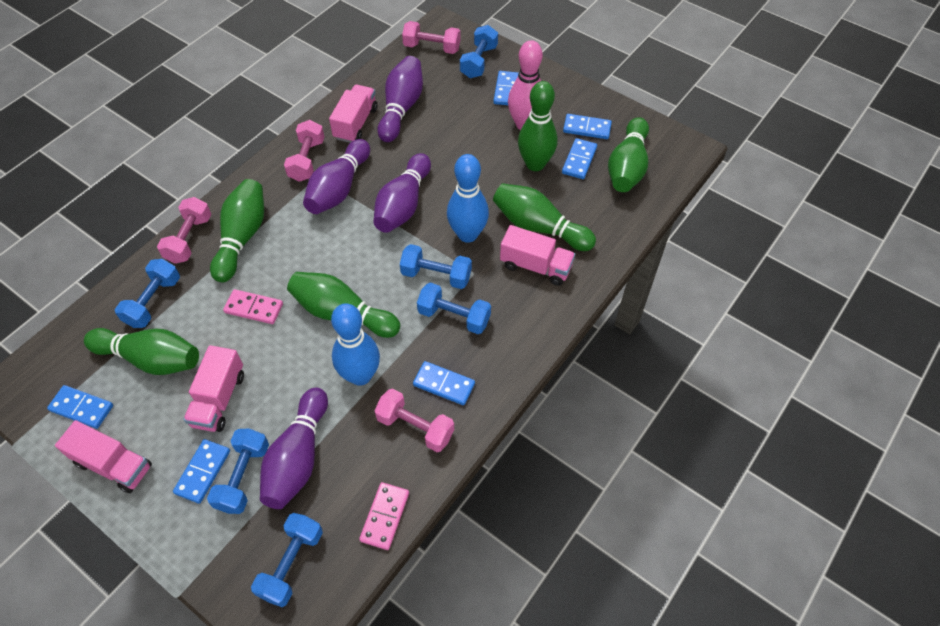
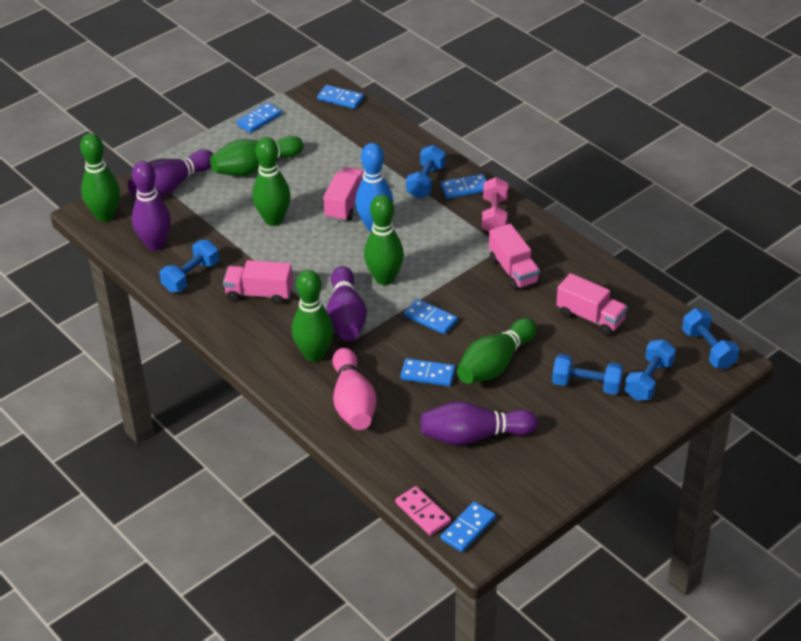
blue bowling pin: [331,303,380,386] [447,154,489,243] = 2 -> [355,143,394,231] = 1
blue dumbbell: [115,259,180,328] [207,428,269,514] [251,513,323,607] [400,244,472,289] [417,282,491,334] [460,25,498,78] = 6 -> [160,240,219,292] [406,145,445,198] [552,354,623,395] [625,339,676,400] [682,308,739,369] = 5
pink domino: [223,289,283,324] [359,482,409,550] = 2 -> [395,486,451,536] = 1
pink dumbbell: [157,197,211,264] [284,120,324,182] [374,389,454,452] [402,21,460,54] = 4 -> [482,177,508,231] = 1

